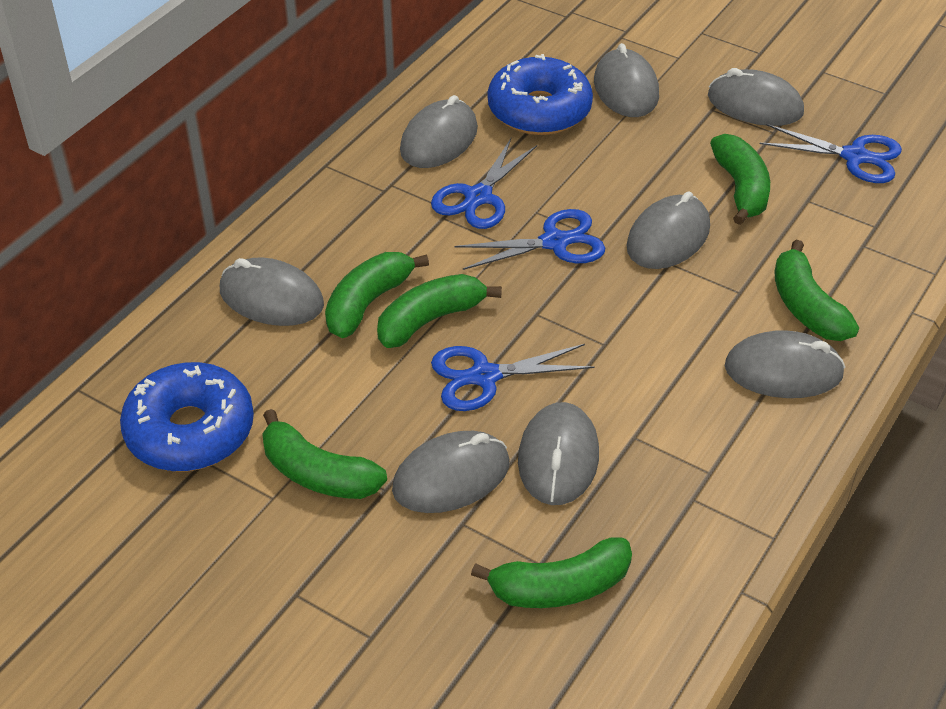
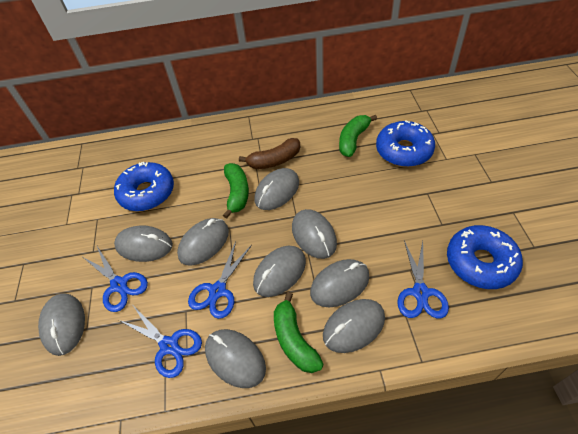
blue donut: [120,362,254,472] [488,54,593,135] = 2 -> [114,162,174,211] [376,120,435,167] [447,225,523,289] = 3
brown banana: none = 0 -> [239,138,300,169] = 1
green banana: [262,409,387,499] [325,252,429,338] [377,274,502,348] [471,538,632,608] [710,134,770,225] [774,240,859,341] = 6 -> [223,163,249,219] [274,292,323,373] [339,115,377,157] = 3
grey mouse: [220,258,324,326] [392,431,509,513] [400,95,478,168] [518,402,599,505] [594,43,659,117] [626,191,710,269] [708,68,804,126] [725,330,845,398] = 8 -> [38,293,85,356] [114,225,173,262] [177,218,229,266] [205,329,266,388] [253,246,306,297] [254,168,299,210] [292,209,337,259] [310,259,370,307] [323,299,385,353] = 9

